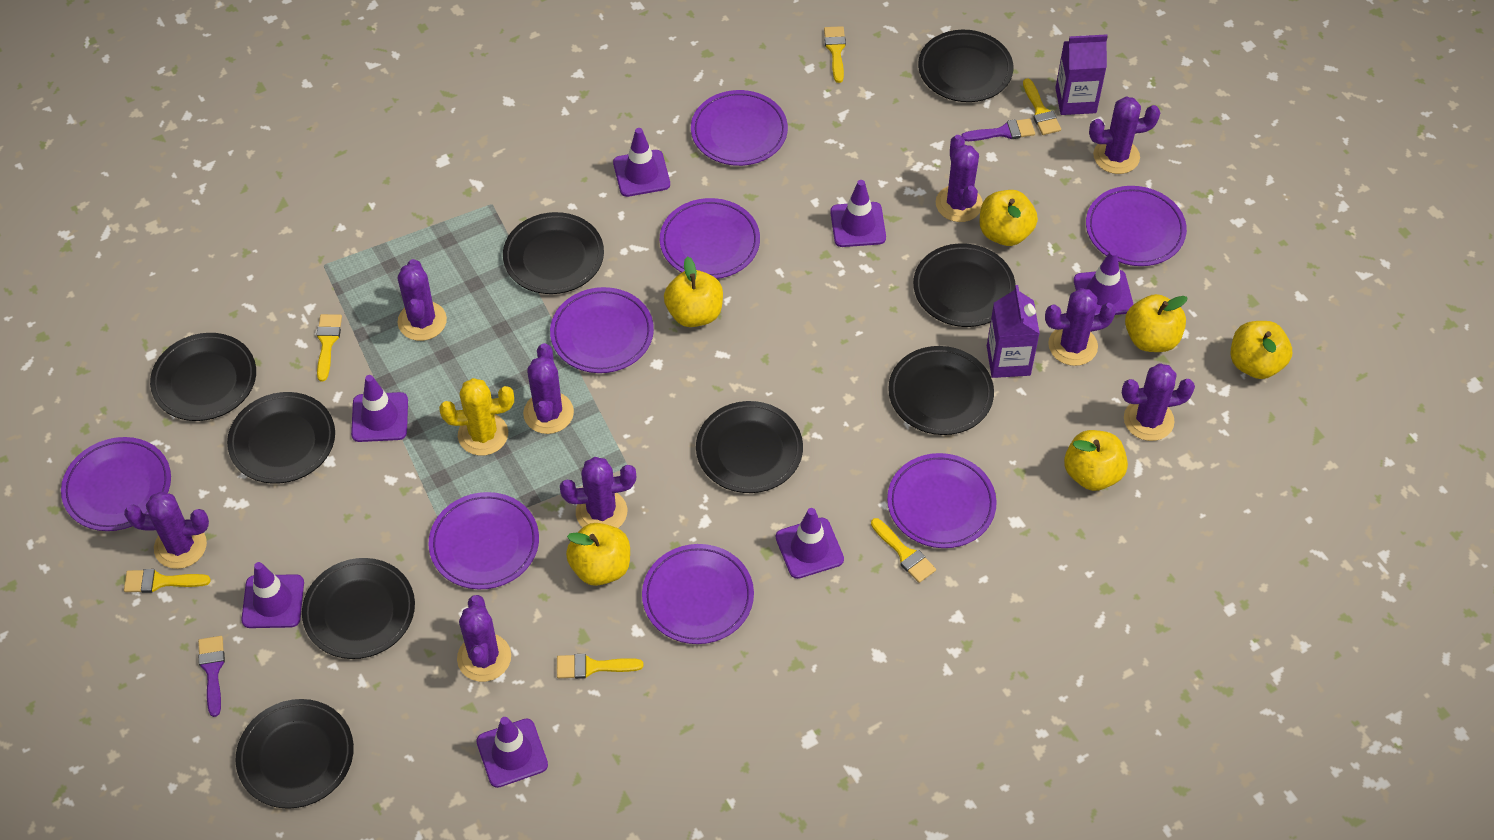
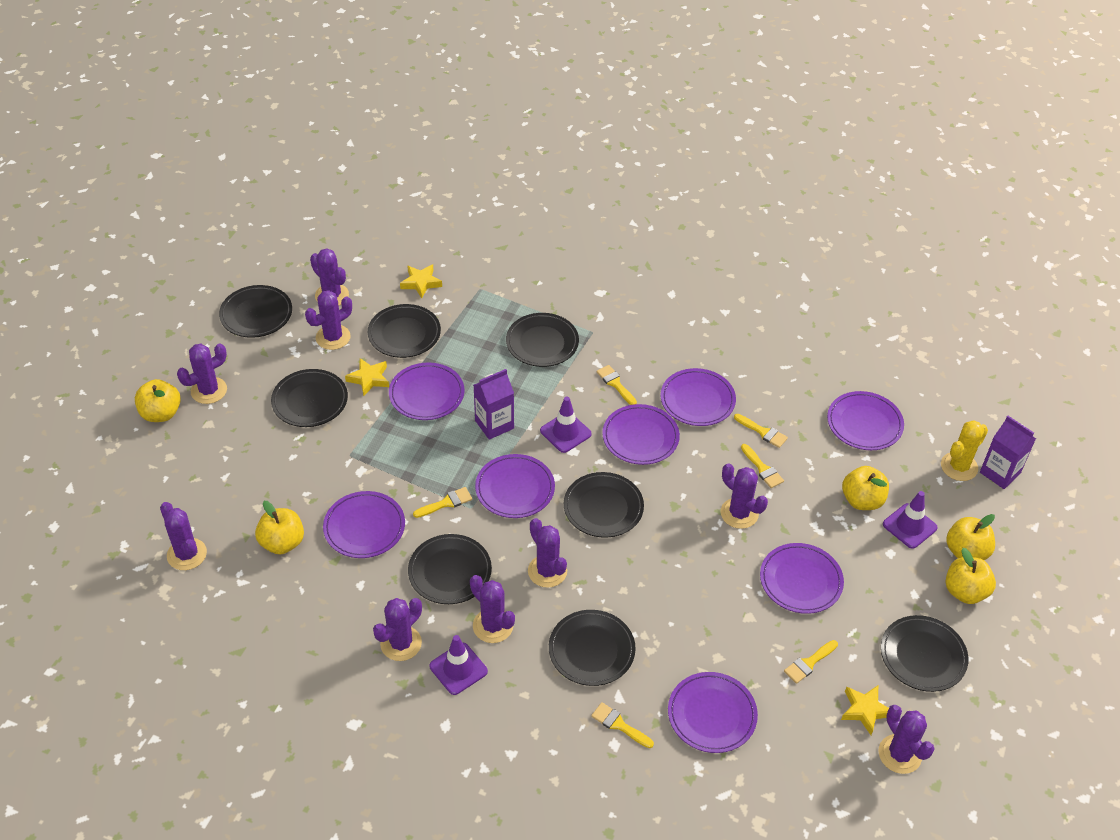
black plate: [150,333,256,421] [227,392,335,484] [235,699,354,809] [302,558,415,659] [503,212,604,294] [696,401,803,493] [888,346,994,435] [913,243,1015,327] [918,30,1013,102] = 9 -> [219,285,292,338] [271,369,348,427] [368,304,441,358] [408,534,492,604] [506,313,579,367] [549,610,636,686] [564,472,644,538] [881,615,968,692] = 8
purple brush: [198,636,225,717] [961,118,1035,141] = 2 -> none = 0
purple traffic cone: [241,562,304,628] [351,375,408,442] [476,717,548,788] [613,128,670,197] [776,508,844,579] [830,180,886,247] [1074,249,1134,315] = 7 -> [429,635,488,695] [540,397,592,453] [883,491,938,549] = 3
yellow apple: [566,523,630,586] [664,256,723,327] [979,190,1038,246] [1064,430,1128,491] [1125,294,1188,352] [1231,321,1292,379] = 6 -> [135,379,181,422] [255,501,304,554] [842,466,889,510] [946,514,995,560] [946,548,996,604] = 5
yellow star: none = 0 -> [345,358,389,396] [400,264,442,298] [841,685,889,735] = 3

